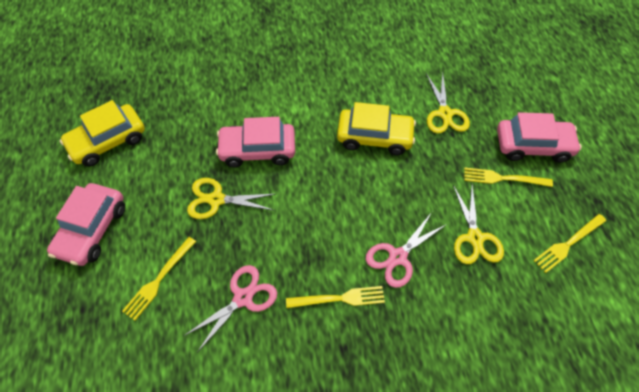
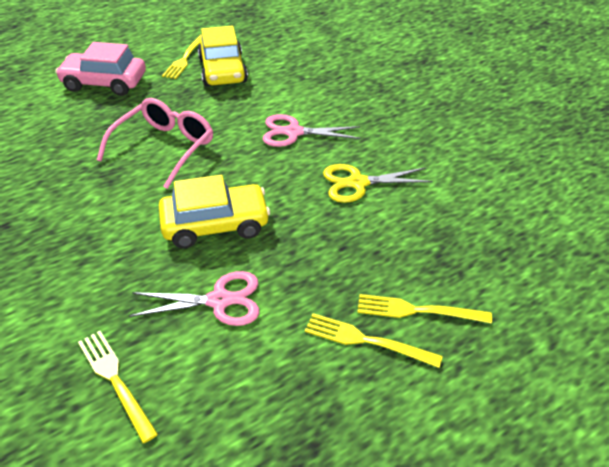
pink car: [47,183,125,266] [216,117,295,167] [497,112,582,163] = 3 -> [55,42,146,96] = 1
pink glasses: none = 0 -> [97,98,213,189] = 1
yellow scissors: [187,178,275,219] [426,72,470,134] [453,185,504,264] = 3 -> [323,164,432,203] = 1

